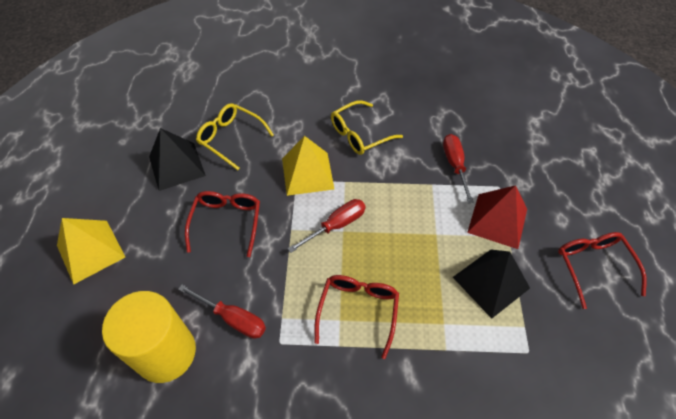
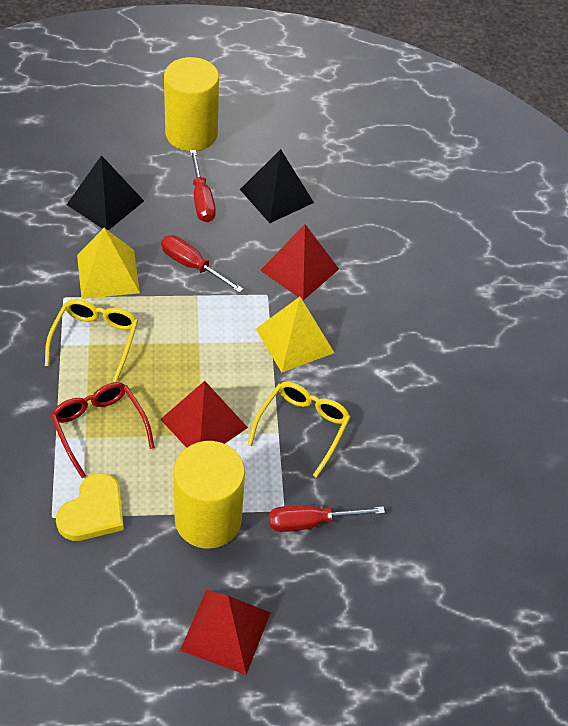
red glasses: [185,191,260,257] [314,275,399,359] [558,232,647,309] = 3 -> [51,382,155,478] = 1
red pyramid: [467,185,527,249] = 1 -> [160,381,248,448] [180,590,270,675] [260,224,339,301] = 3
yellow cylinder: [102,291,196,383] = 1 -> [164,57,219,151] [174,441,245,549] = 2
yellow heart: none = 0 -> [56,473,124,541] = 1

